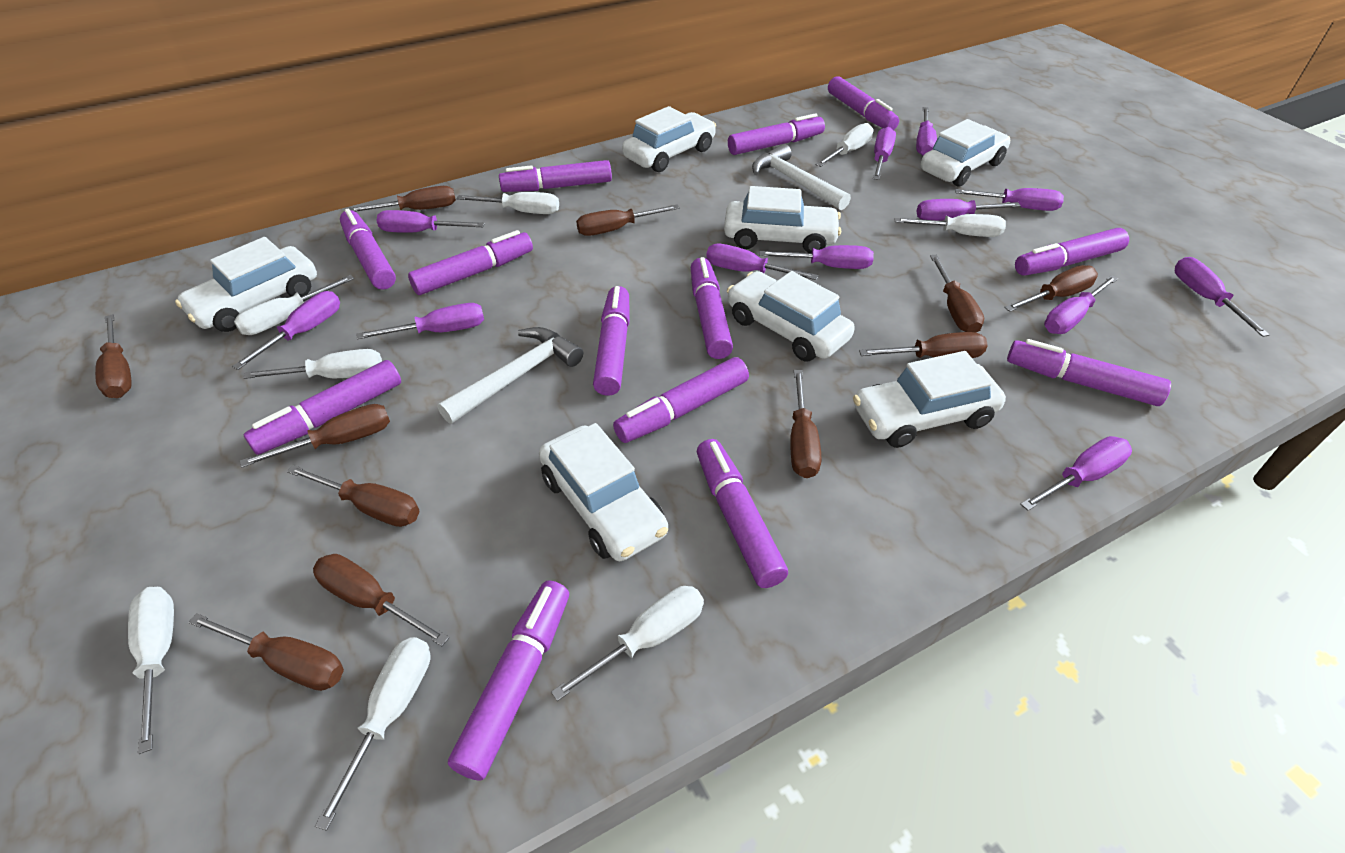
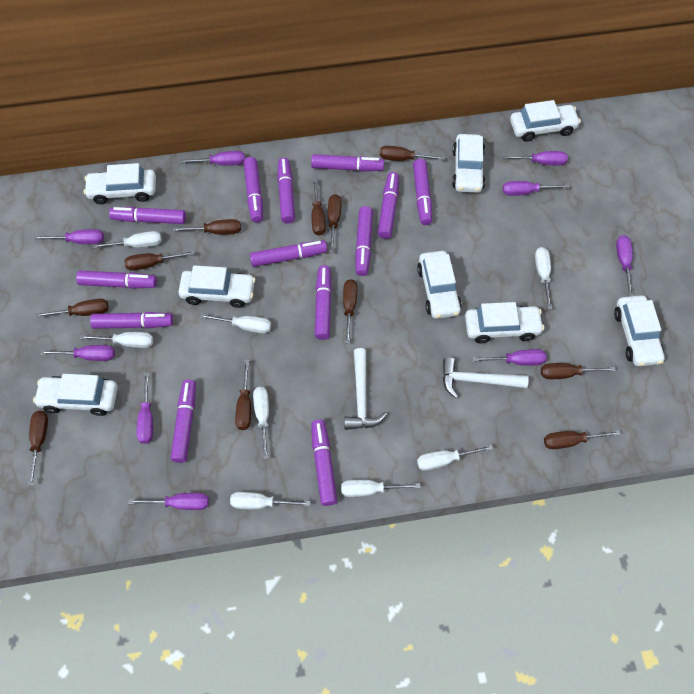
purple screwdriver: [232,291,340,370] [357,303,484,339] [376,210,485,233] [706,244,818,280] [759,245,874,269] [873,127,896,180] [916,107,937,156] [917,199,1021,221] [955,188,1064,211] [1020,436,1132,511] [1044,275,1118,334] [1175,257,1270,337] = 12 -> [34,229,104,244] [40,345,115,361] [128,493,209,510] [137,372,153,444] [180,151,245,166] [472,349,547,366] [502,151,568,165] [503,181,569,196] [616,235,633,296] = 9
white car: [175,237,317,332] [539,423,668,561] [622,106,716,172] [724,186,841,253] [727,271,855,361] [853,351,1006,448] [921,119,1010,187] = 7 -> [33,374,118,416] [84,163,156,204] [178,265,256,308] [417,251,462,319] [452,134,485,193] [465,302,544,343] [510,100,581,142] [614,295,665,366] = 8

